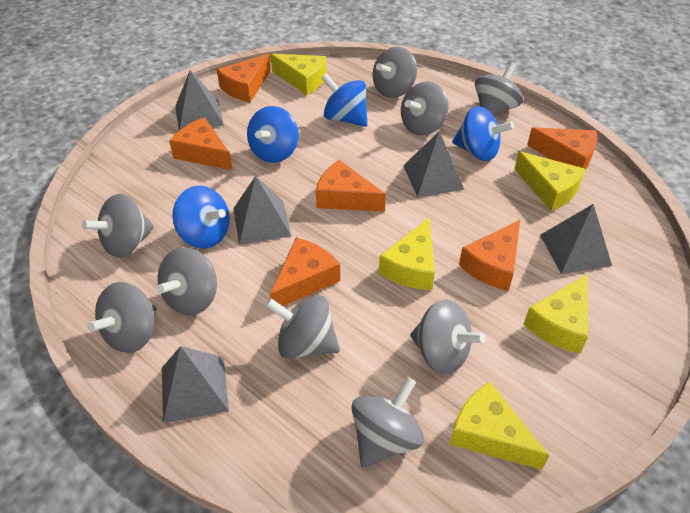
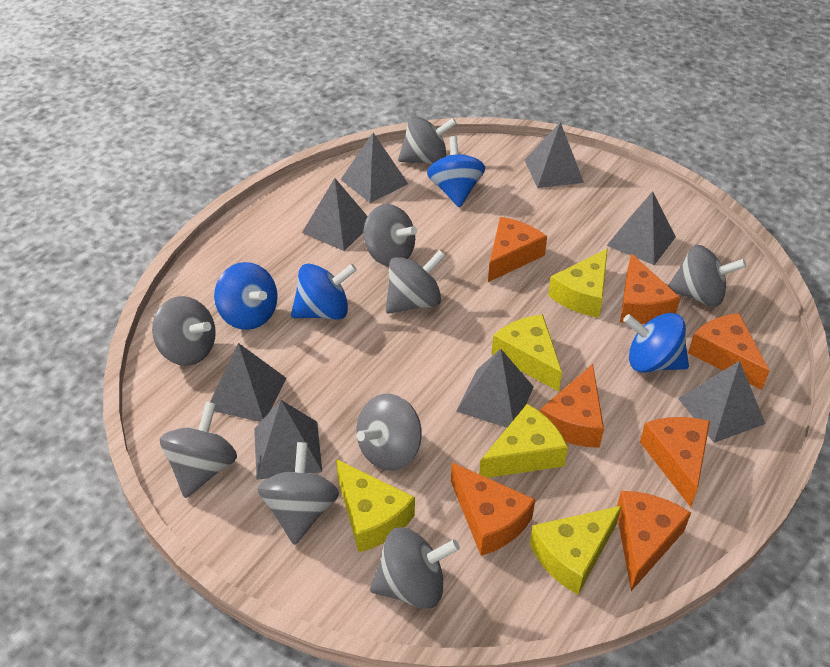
grey pyramid: [162,346,229,423] [175,70,224,131] [233,176,291,245] [403,131,464,197] [540,204,612,274] = 5 -> [210,343,286,422] [254,400,322,480] [302,178,368,251] [340,133,408,203] [456,348,534,428] [525,122,584,188] [606,191,676,265] [678,361,766,443] = 8
orange cheese: [169,117,233,170] [217,54,271,103] [270,238,340,306] [316,160,386,212] [459,220,520,291] [527,127,597,169] = 6 -> [451,463,535,556] [488,217,547,282] [540,364,604,448] [617,491,691,591] [620,253,681,324] [640,417,710,507] [688,313,770,390] = 7

